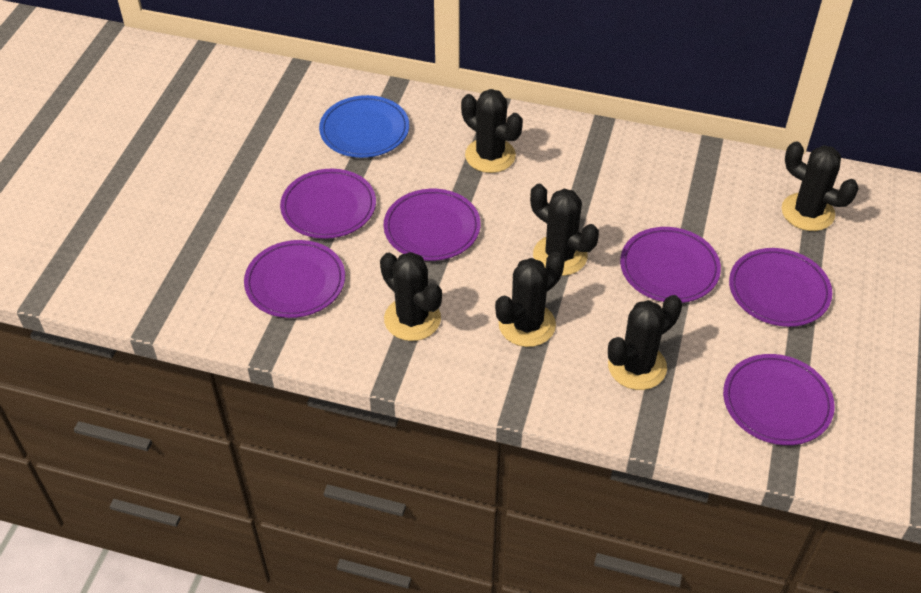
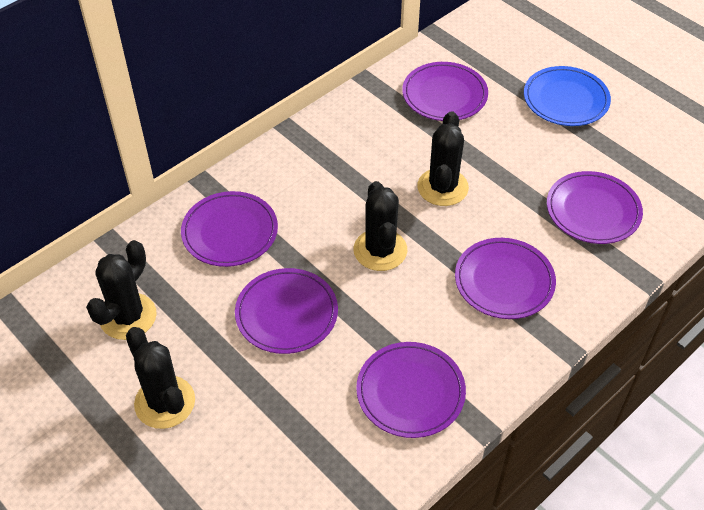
black cactus: [380,252,442,341] [461,89,523,173] [495,252,564,347] [530,184,599,276] [608,295,682,390] [782,141,858,231] = 6 -> [86,240,157,340] [126,327,195,429] [354,181,407,271] [418,111,469,206] = 4

